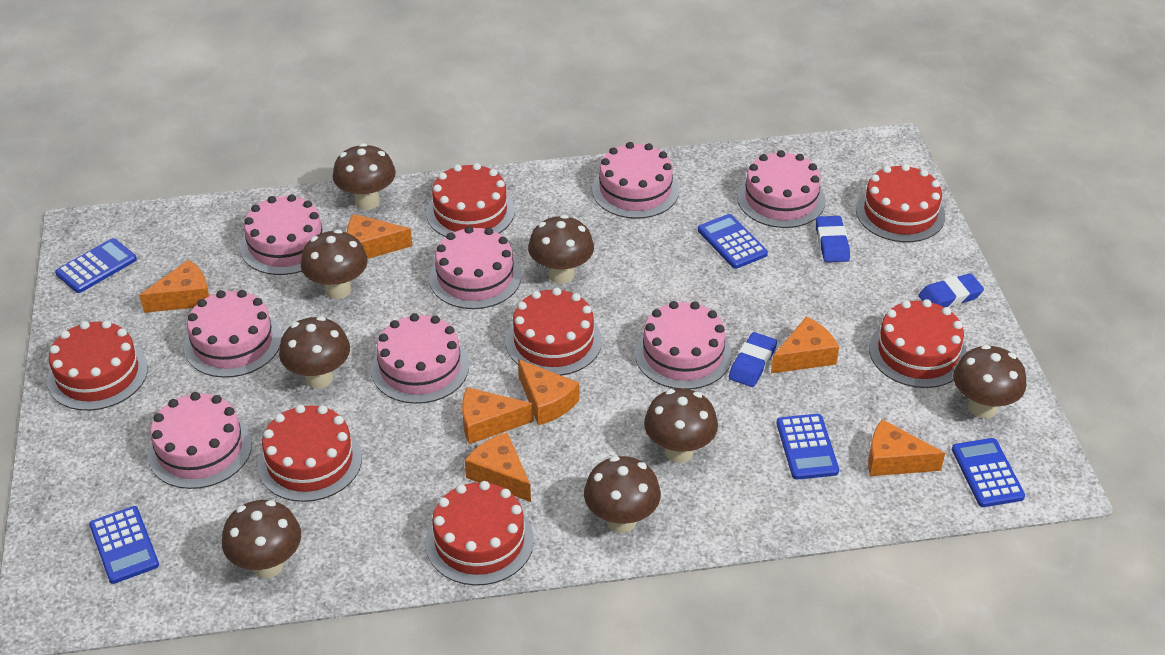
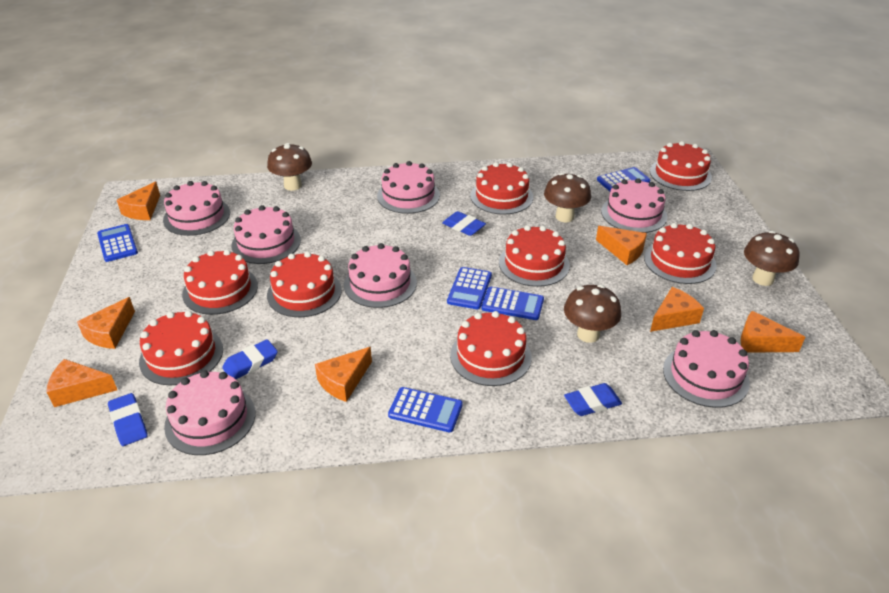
blue eraser: [729,332,777,387] [816,216,850,262] [919,273,984,308] = 3 -> [108,393,148,446] [222,339,278,380] [442,211,486,236] [564,383,622,416] = 4
brown mushroom: [222,500,301,579] [279,316,350,389] [301,230,368,299] [333,143,396,210] [528,215,594,284] [584,456,661,533] [644,388,718,463] [953,345,1026,419] = 8 -> [267,143,312,191] [544,173,591,222] [564,285,621,343] [744,231,800,286] = 4
pink cake: [147,392,252,489] [184,290,282,378] [240,194,329,275] [371,313,469,404] [429,226,522,309] [592,142,679,219] [635,301,732,389] [737,150,825,228] = 8 -> [163,181,230,236] [164,370,255,455] [231,205,301,264] [344,243,417,308] [377,161,440,214] [601,178,667,233] [663,330,750,408] = 7
red cake: [47,320,148,411] [257,404,362,502] [425,481,534,586] [426,163,515,237] [506,288,602,376] [856,164,945,242] [869,299,967,388] = 7 -> [139,311,223,385] [182,250,258,315] [267,252,342,317] [450,311,532,386] [470,162,533,215] [499,225,570,287] [644,223,717,284] [650,141,712,191] = 8

